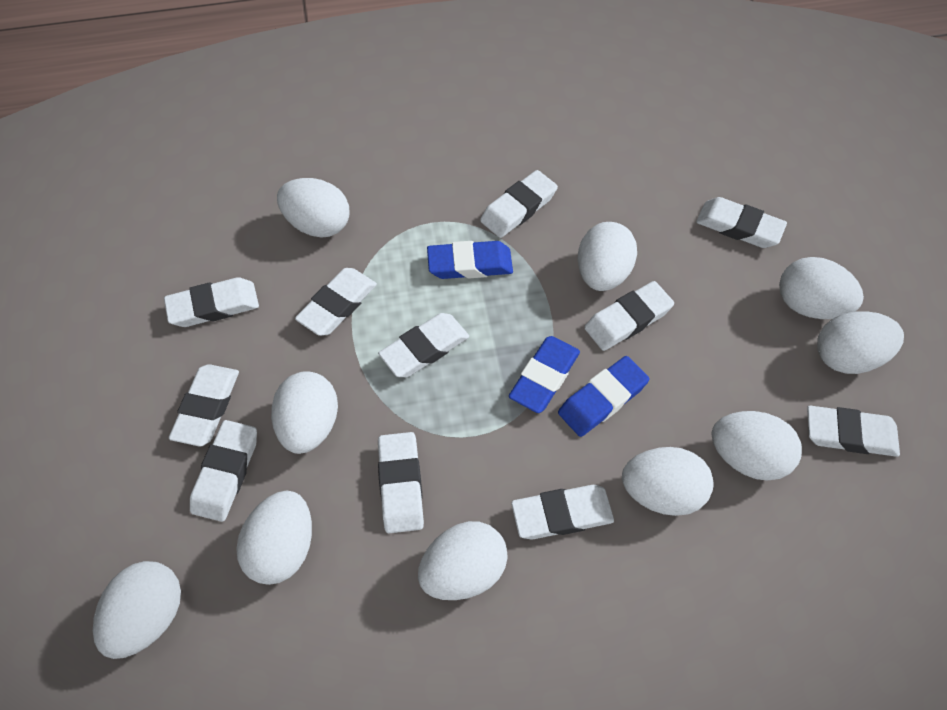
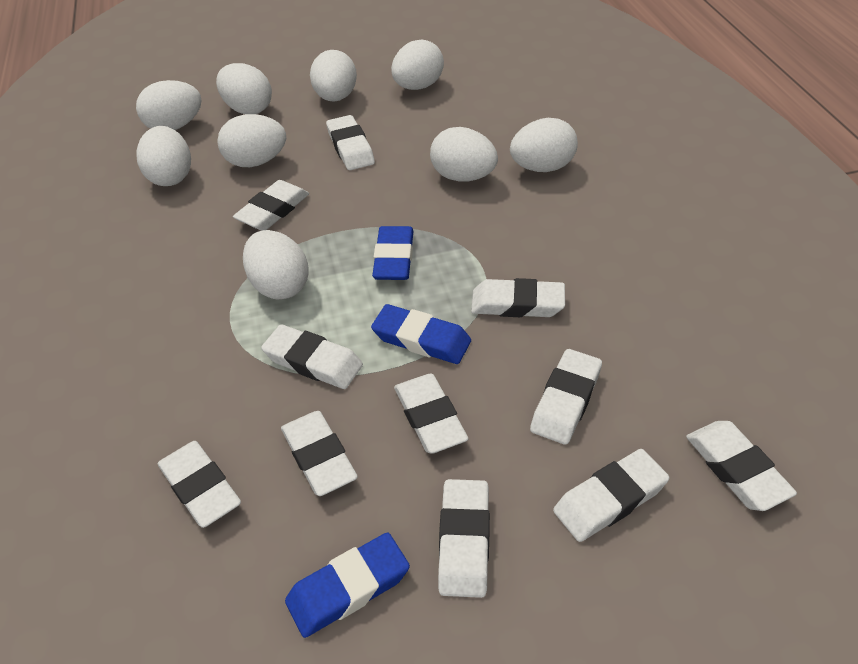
white egg: [93,561,181,659] [236,490,312,585] [271,371,338,454] [277,178,349,238] [418,521,508,600] [577,222,637,291] [622,447,713,516] [711,411,802,481] [779,257,864,319] [817,311,904,374] = 10 -> [136,80,202,130] [137,126,191,186] [216,63,272,114] [217,114,286,167] [243,230,309,300] [310,50,357,102] [391,40,444,90] [430,127,498,182] [510,118,578,172] = 9

